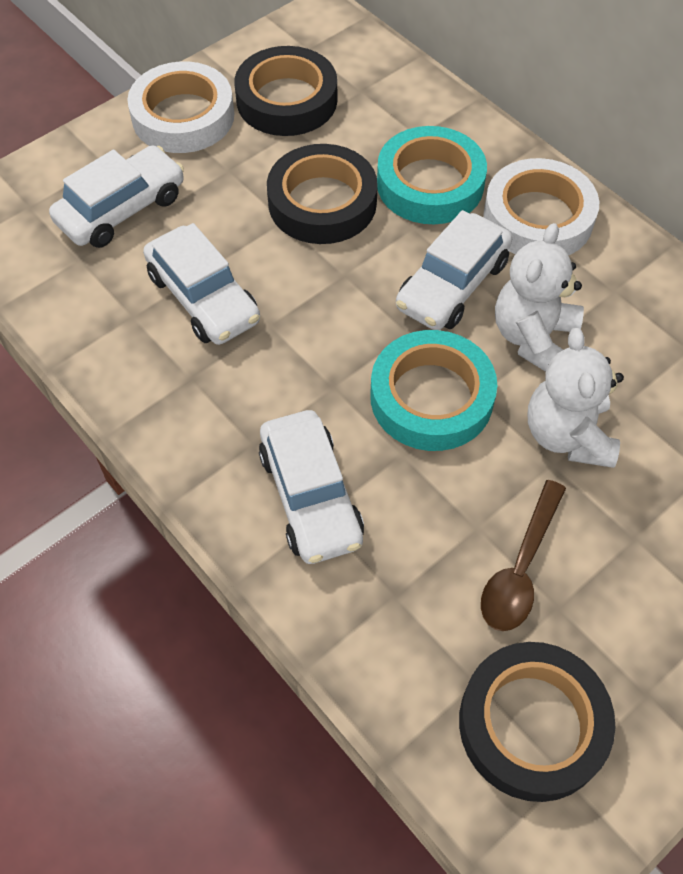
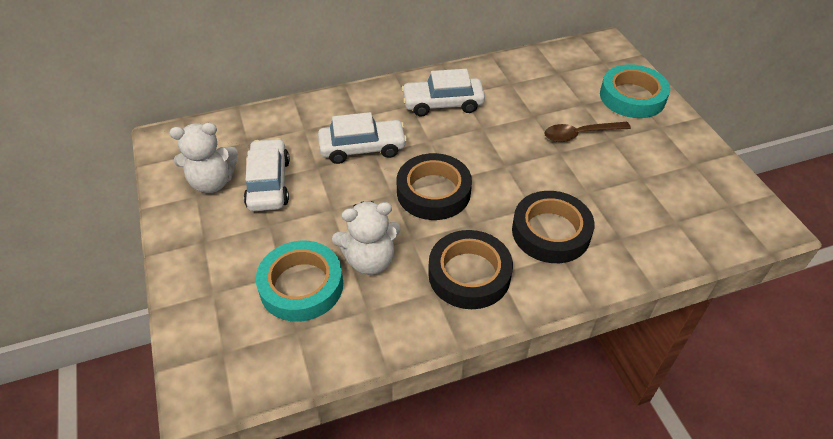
white car: [49,145,184,248] [143,223,260,345] [259,410,364,564] [396,210,512,330] = 4 -> [244,138,290,211] [318,112,407,164] [401,69,485,117] = 3
white tape: [128,62,234,153] [483,158,599,255] = 2 -> none = 0

